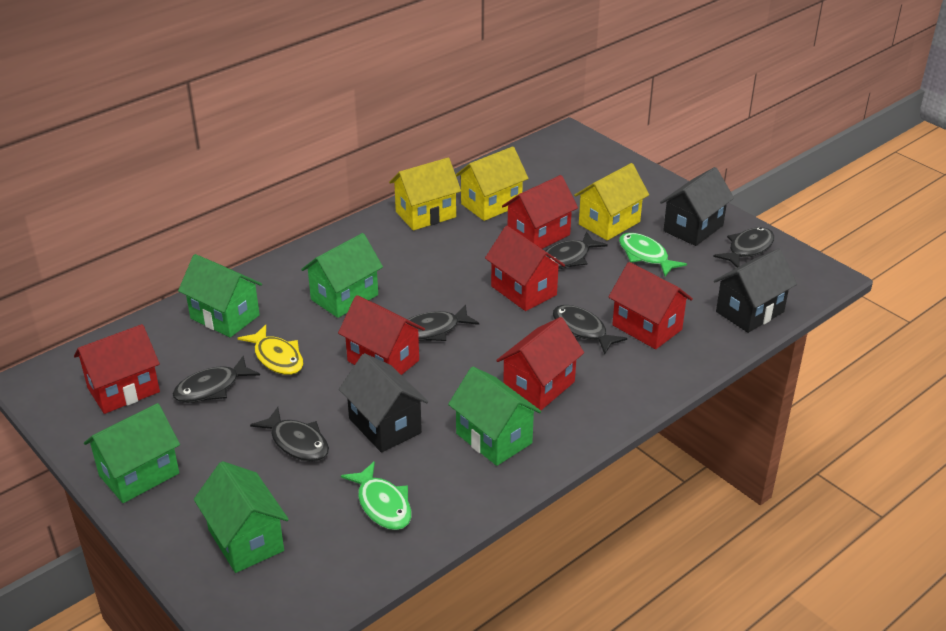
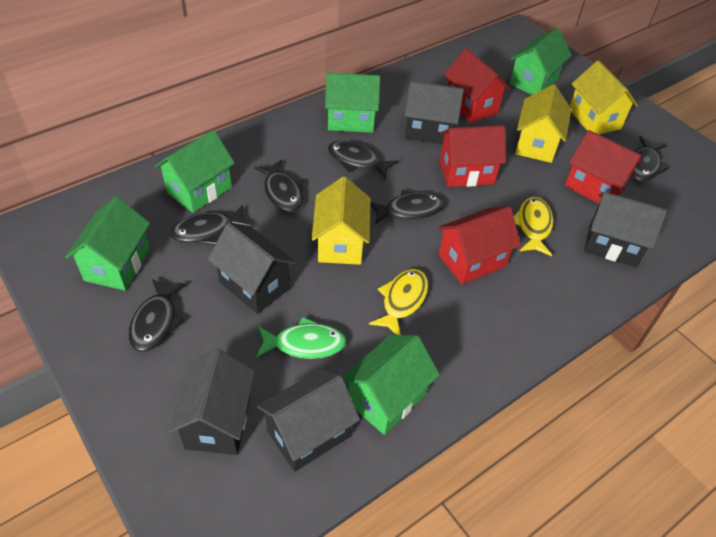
black house: [339,353,428,453] [660,167,734,246] [714,248,797,333] = 3 -> [168,349,255,455] [208,223,296,314] [257,369,360,472] [405,81,464,144] [584,192,667,267] = 5
green fish: [341,461,411,530] [619,233,687,276] = 2 -> [256,317,347,359] = 1
red house: [74,324,160,414] [338,295,425,375] [485,226,565,311] [496,317,584,410] [502,175,578,249] [609,262,693,349] = 6 -> [438,206,521,285] [440,125,506,187] [444,48,510,123] [565,130,642,204] = 4
yellow fish: [237,324,303,375] = 1 -> [369,269,429,335] [514,197,553,256] = 2

